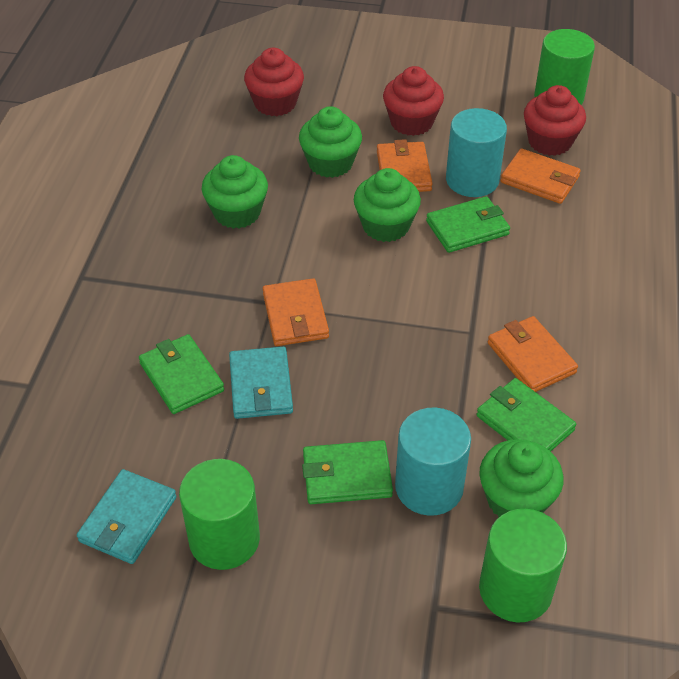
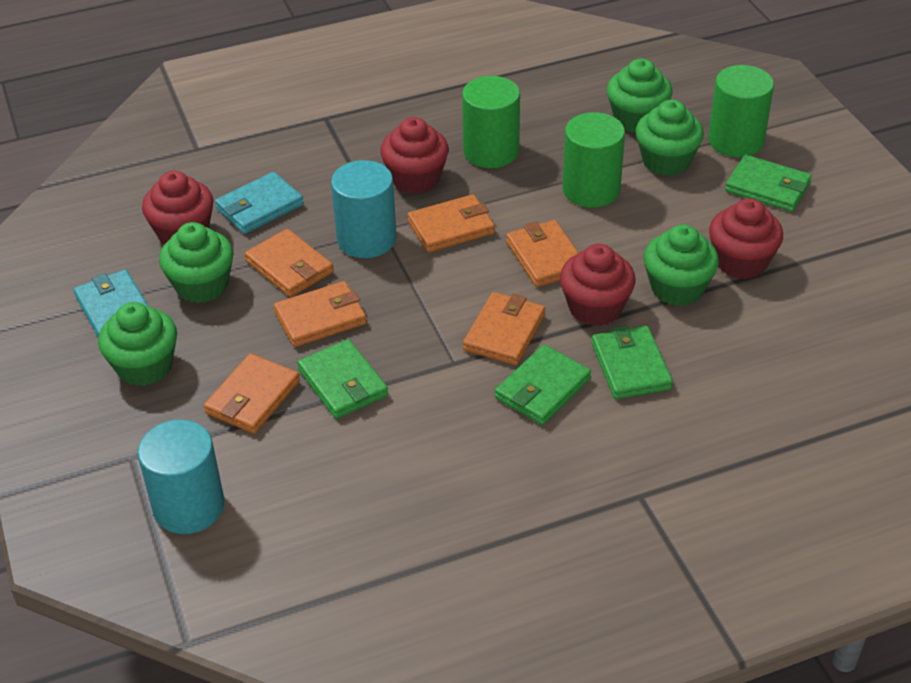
green cupcake: [202,155,268,229] [299,106,362,178] [354,168,421,242] [479,439,563,517] = 4 -> [98,302,177,386] [159,222,234,303] [607,58,673,133] [635,100,704,176] [644,224,719,306] = 5
orange wallet: [263,278,329,346] [377,139,433,192] [488,316,578,392] [501,148,581,204] = 4 -> [204,353,300,434] [245,229,333,297] [274,281,367,347] [407,194,495,253] [463,292,545,365] [506,220,579,287] = 6
red cupcake: [244,48,304,116] [383,66,444,136] [524,85,586,156] = 3 -> [142,171,213,245] [380,117,449,194] [560,244,636,326] [709,198,783,279] = 4

